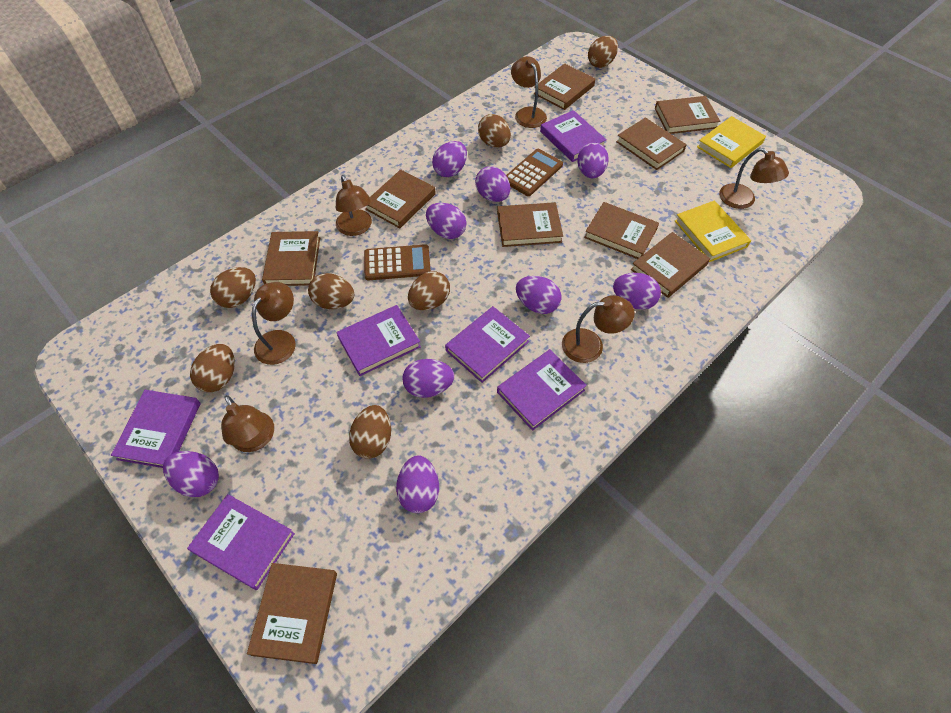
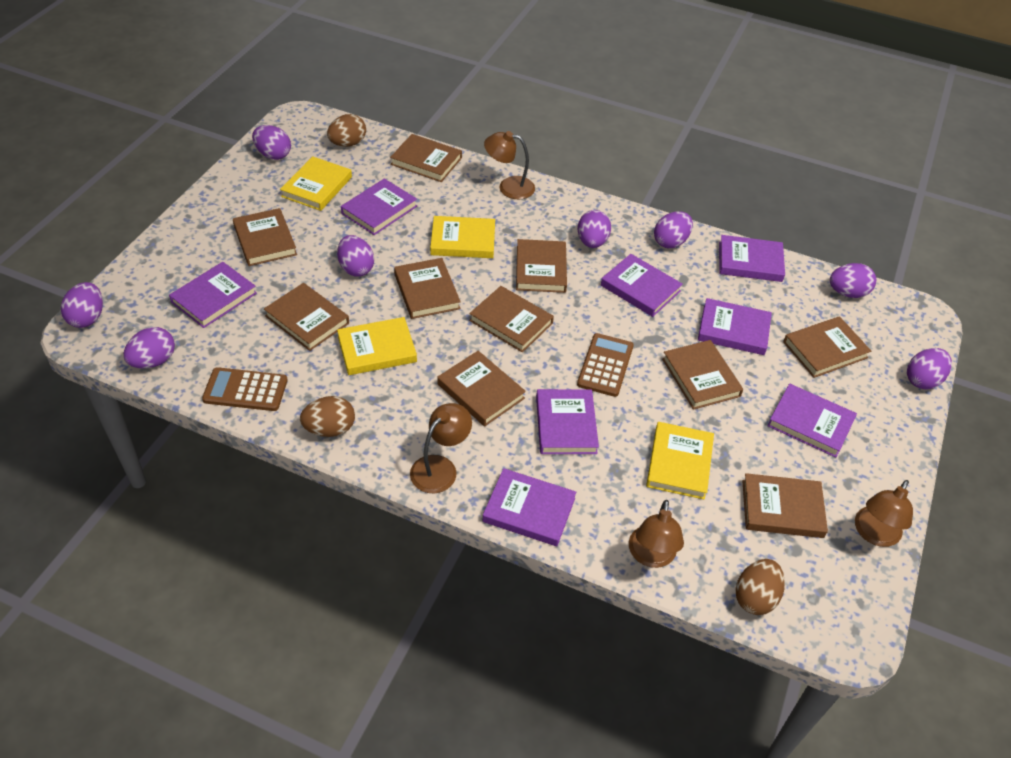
brown book: [247,563,337,664] [262,231,320,286] [365,169,436,228] [497,202,563,247] [534,63,595,110] [584,202,659,259] [616,117,687,170] [631,232,710,298] [655,96,720,134] = 9 -> [233,208,297,266] [264,283,349,351] [390,134,462,182] [394,258,461,319] [437,351,526,426] [469,286,554,353] [516,239,567,293] [662,340,743,410] [742,473,828,538] [783,316,871,378] = 10
brown egg: [190,344,235,392] [210,267,256,308] [308,273,354,309] [349,405,391,459] [408,271,450,310] [478,114,511,148] [588,36,618,68] = 7 -> [300,396,355,437] [327,114,366,147] [735,559,785,615] = 3
brown lamp: [221,395,274,452] [252,282,296,365] [336,175,372,236] [511,56,547,128] [562,295,635,363] [719,148,789,209] = 6 -> [410,403,472,493] [484,131,535,199] [629,500,684,568] [855,480,913,547] = 4
purple book: [111,390,201,468] [187,494,295,590] [336,305,421,376] [445,306,530,383] [497,349,587,431] [540,110,607,162] = 6 -> [169,262,257,328] [341,178,417,235] [483,468,576,546] [536,389,599,454] [601,254,683,317] [698,298,772,355] [719,235,785,282] [767,384,857,458] = 8
purple egg: [163,451,219,497] [396,455,439,513] [402,359,454,398] [426,203,466,239] [432,141,467,177] [475,166,510,202] [516,276,561,314] [577,142,609,178] [613,273,661,310] = 9 -> [61,282,103,328] [124,327,175,368] [252,125,291,160] [337,235,374,276] [577,210,611,248] [654,211,693,248] [830,263,876,298] [907,348,952,389] = 8
yellow book: [675,200,751,262] [697,116,766,168] = 2 -> [280,156,352,211] [337,317,417,375] [430,216,495,258] [646,422,714,500] = 4

